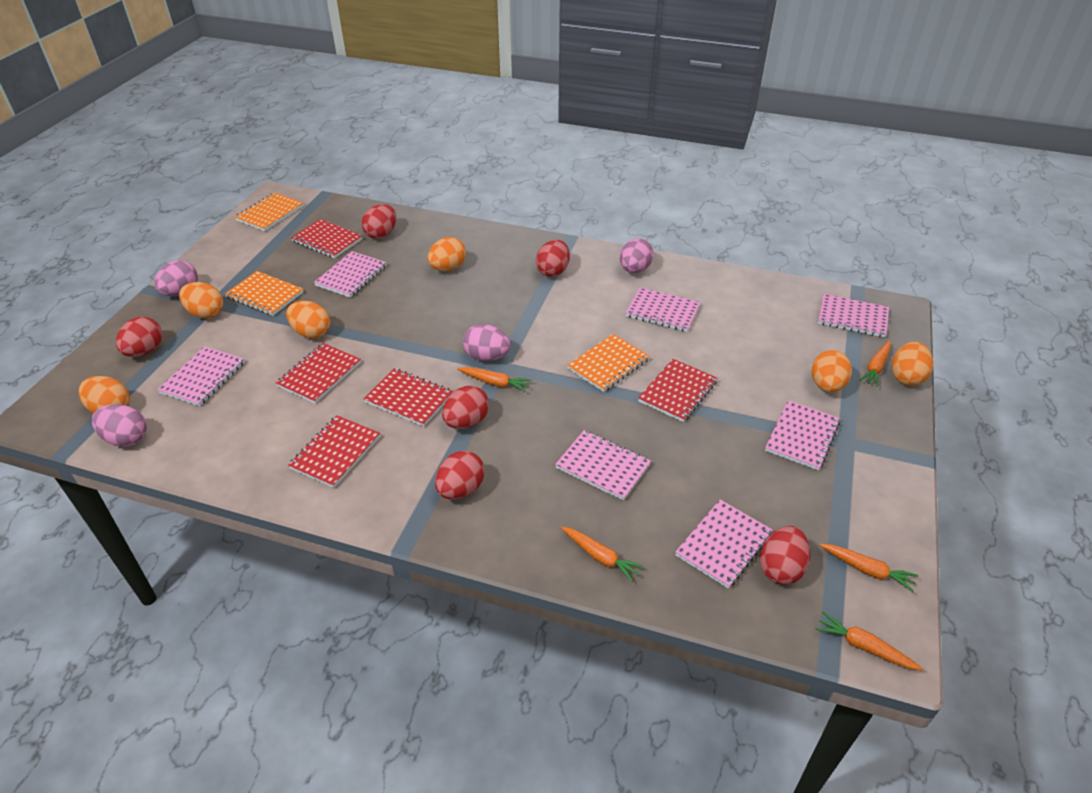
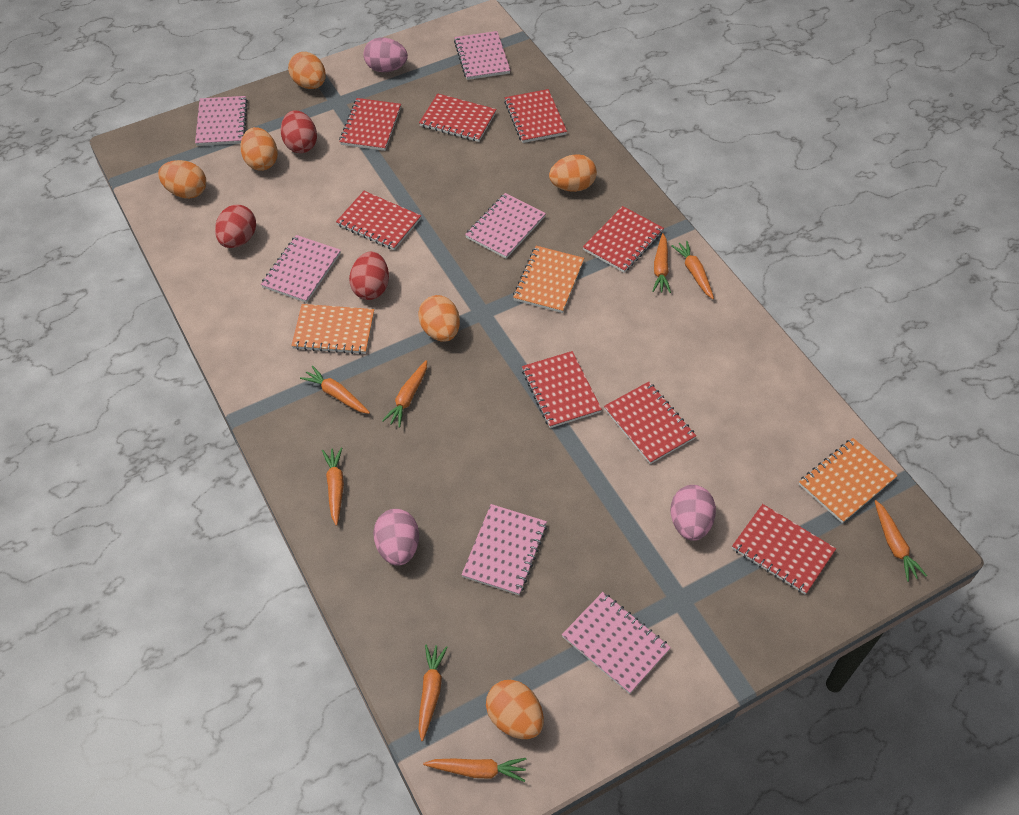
orange carrot: [457,367,531,392] [561,527,644,583] [816,612,923,671] [819,544,918,592] [859,341,891,387] = 5 -> [300,366,370,414] [322,447,344,526] [382,360,427,428] [418,644,448,741] [423,758,526,782] [652,233,671,293] [671,241,714,299] [875,500,927,582] = 8
pink egg: [92,404,147,447] [154,260,198,296] [463,324,511,361] [620,238,654,273] = 4 -> [363,37,408,72] [373,509,419,566] [671,485,716,541] = 3
pink notebook: [157,346,245,406] [314,251,387,297] [555,430,651,501] [626,287,701,332] [675,500,773,589] [765,400,840,470] [818,294,889,338] = 7 -> [195,96,248,146] [261,235,341,303] [454,31,511,80] [462,504,547,595] [465,193,546,259] [562,592,671,694] = 6
red egg: [116,317,162,357] [361,204,396,239] [435,451,485,499] [442,386,489,429] [536,240,570,277] [760,526,810,585] = 6 -> [215,204,256,248] [281,110,317,153] [349,252,389,300] = 3
red notebook: [276,343,361,403] [288,415,380,488] [291,219,362,258] [364,368,453,427] [638,359,717,422] = 5 -> [336,191,421,250] [339,98,401,151] [419,93,497,142] [504,89,567,143] [522,351,602,428] [583,206,664,273] [604,382,696,464] [732,504,836,594] = 8

